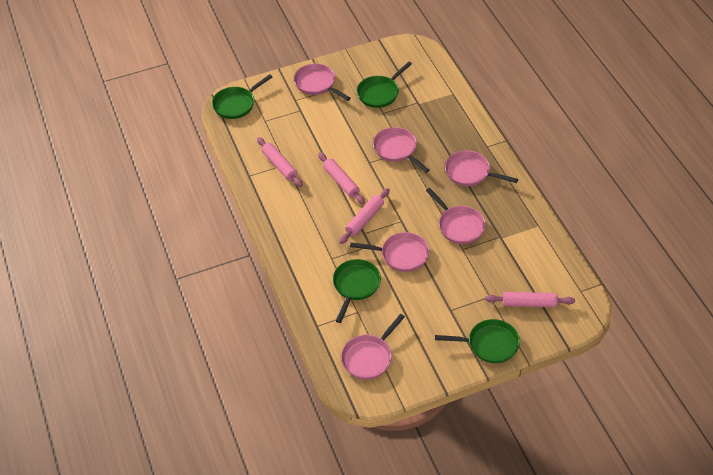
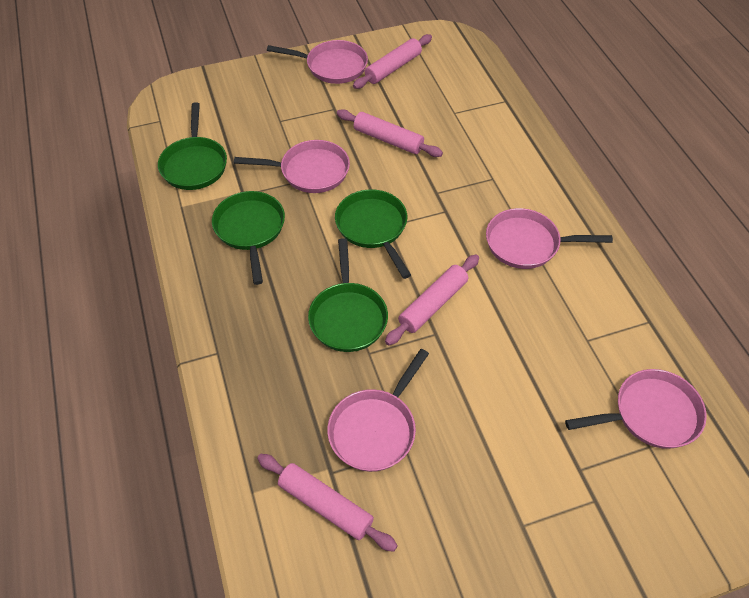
pink pan: [294,63,351,101] [341,314,405,380] [350,232,429,272] [373,127,430,173] [426,188,486,244] [445,151,518,186] = 6 -> [234,140,350,193] [267,40,368,84] [327,349,429,472] [486,208,613,269] [565,369,707,449] = 5

